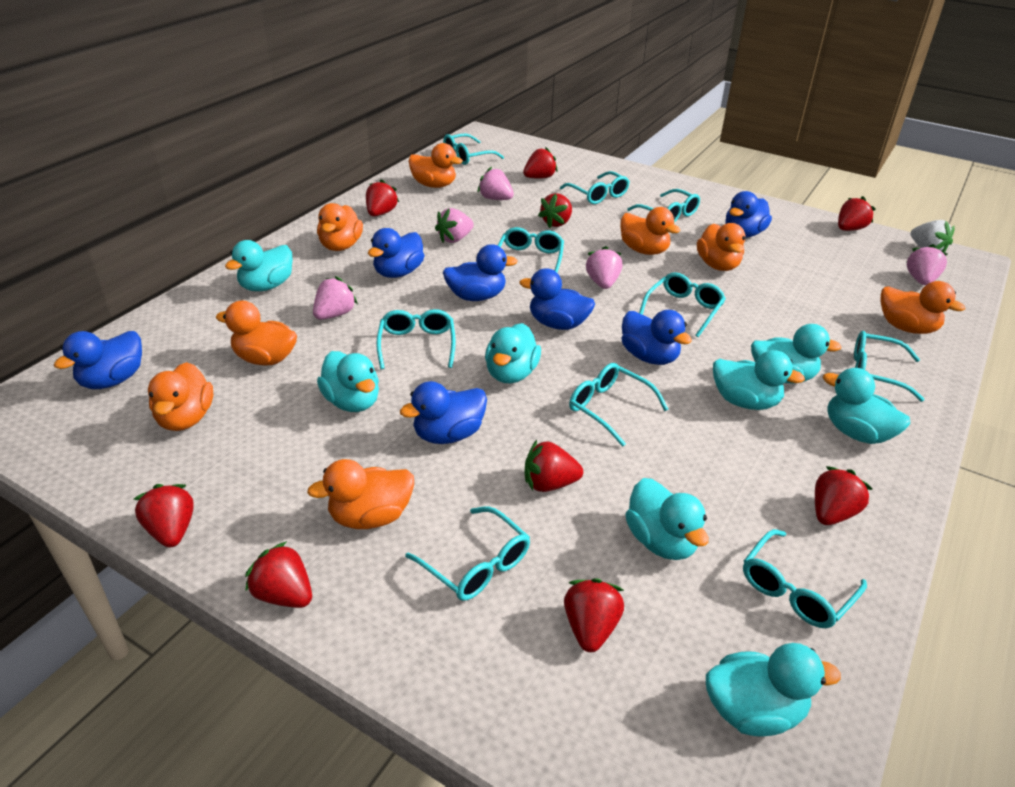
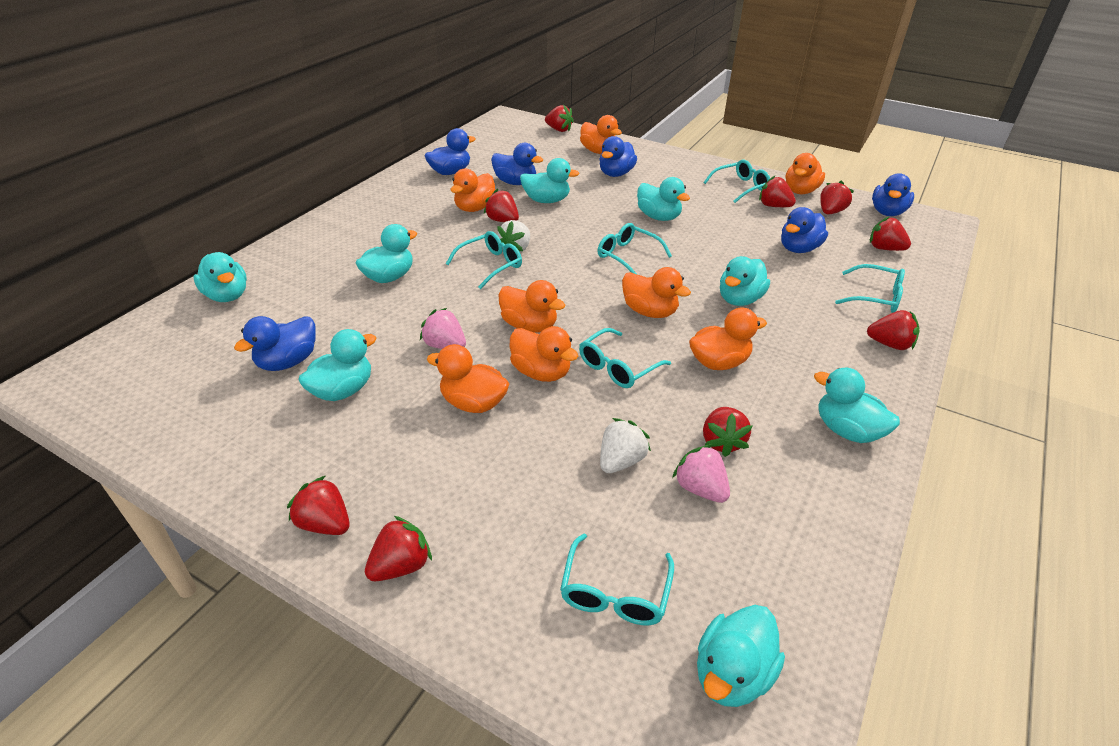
blue duck: [54,331,142,389] [368,228,424,278] [400,381,487,444] [443,244,518,301] [520,268,595,330] [621,310,692,365] [725,191,772,238] = 7 -> [234,316,316,371] [425,128,476,175] [491,143,543,185] [599,136,637,177] [781,207,828,253] [872,173,914,216] = 6
pink strawberry: [313,276,358,320] [435,208,474,243] [478,167,514,200] [586,246,622,289] [907,244,948,285] = 5 -> [420,308,466,349] [672,444,730,503] = 2
turquoise glasses: [376,309,456,370] [405,506,530,601] [443,133,504,165] [498,227,564,272] [560,171,630,204] [569,363,668,447] [627,189,700,223] [639,272,726,337] [743,529,867,628] [854,331,925,402] = 10 -> [446,231,522,289] [560,534,674,625] [579,328,671,388] [597,223,672,274] [704,159,770,203] [835,264,905,313] = 6
white strawberry: [911,220,955,252] = 1 -> [497,220,530,253] [600,418,651,473] = 2

